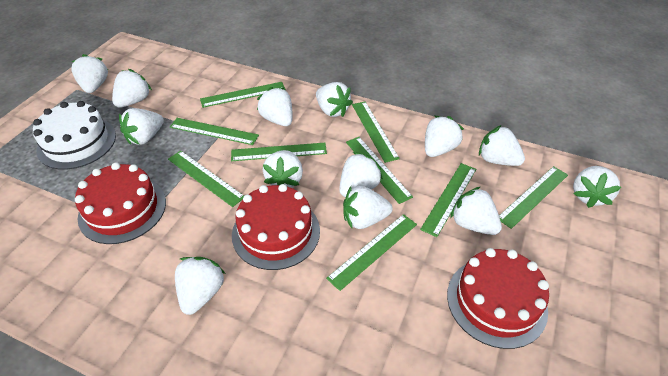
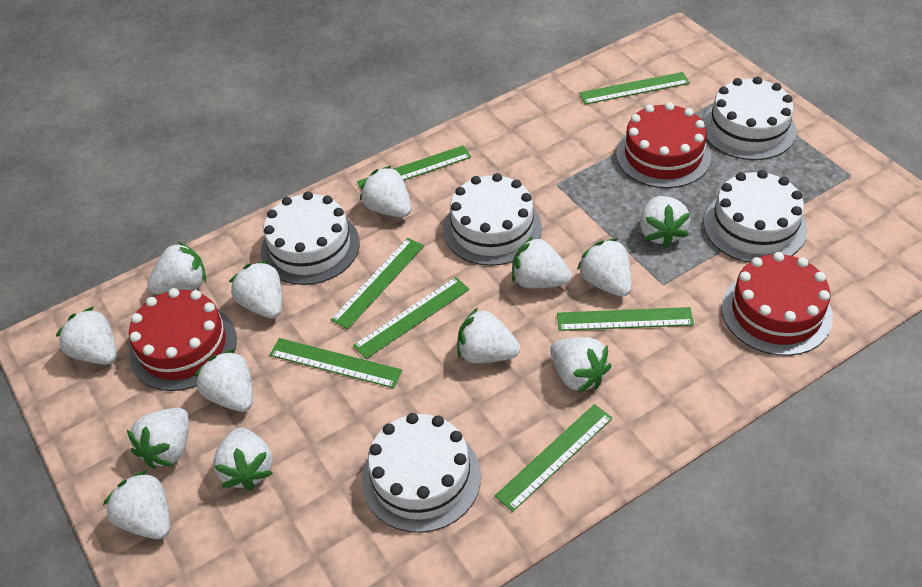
green ruler: [168,150,244,207] [170,118,259,145] [200,82,286,108] [231,143,327,161] [326,214,417,291] [346,137,413,204] [352,102,400,163] [420,163,476,237] [499,166,568,229] = 9 -> [270,338,402,388] [331,238,424,329] [353,277,470,359] [357,145,471,190] [495,404,613,512] [557,307,694,331] [579,72,690,104] = 7
white cake: [33,101,116,170] = 1 -> [261,191,360,285] [362,413,481,533] [443,173,542,266] [703,77,797,160] [704,170,807,263] = 5

